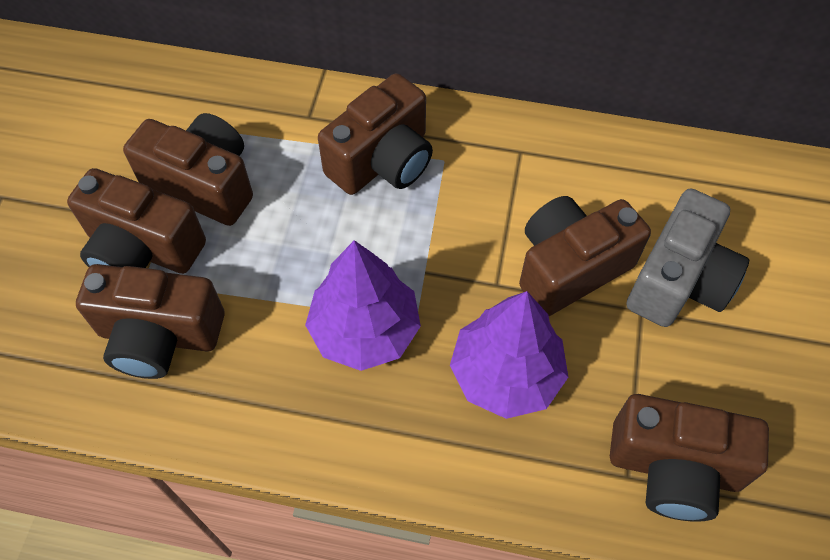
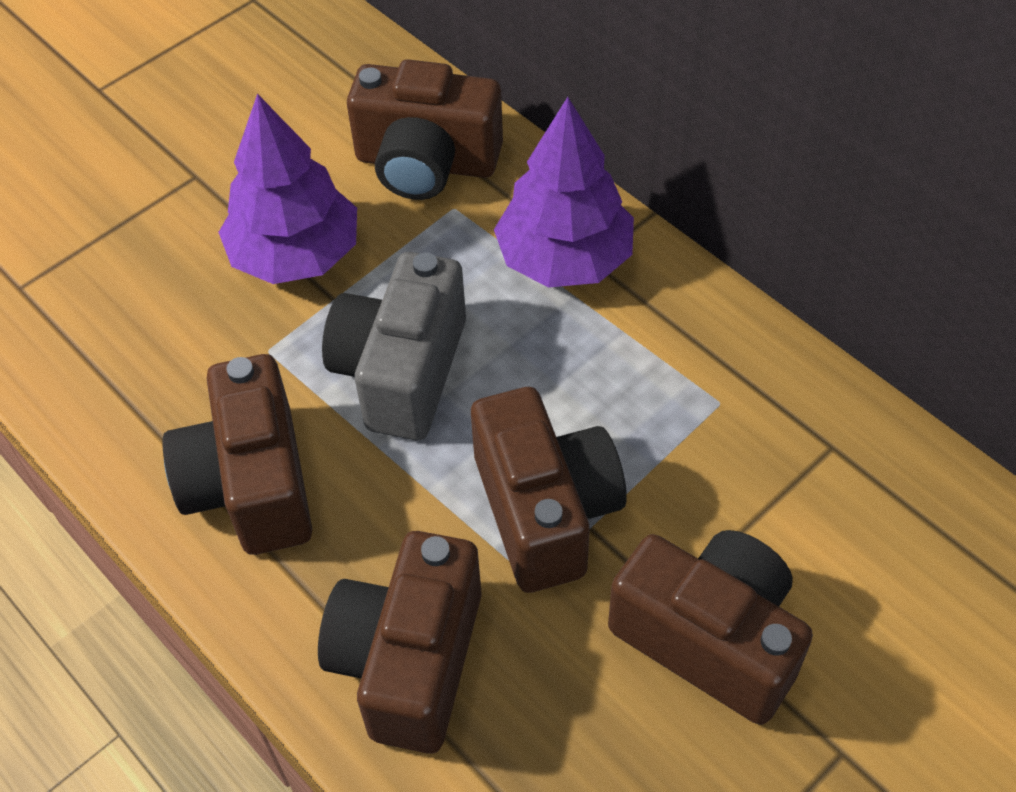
brown camera: [67,168,206,274] [76,264,225,379] [123,113,253,226] [318,73,433,195] [519,196,651,316] [610,394,769,522] = 6 -> [162,354,312,555] [318,531,482,754] [347,59,503,200] [471,387,627,593] [608,530,813,725] = 5

